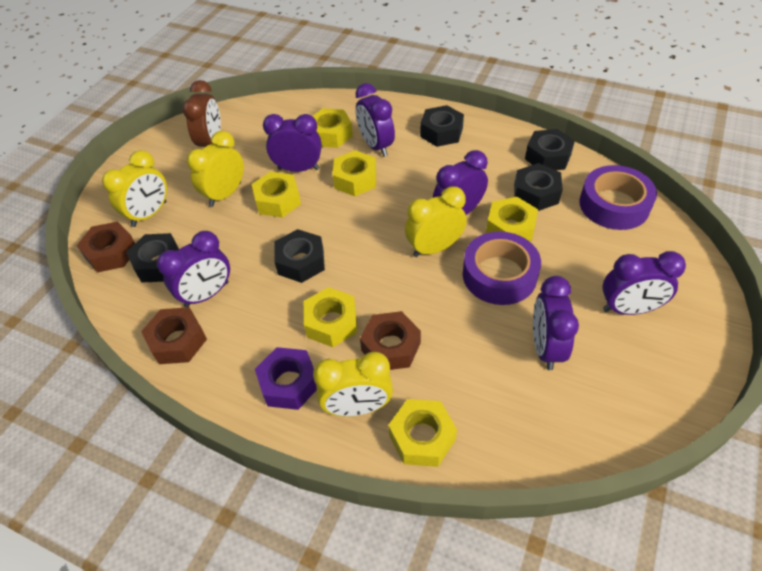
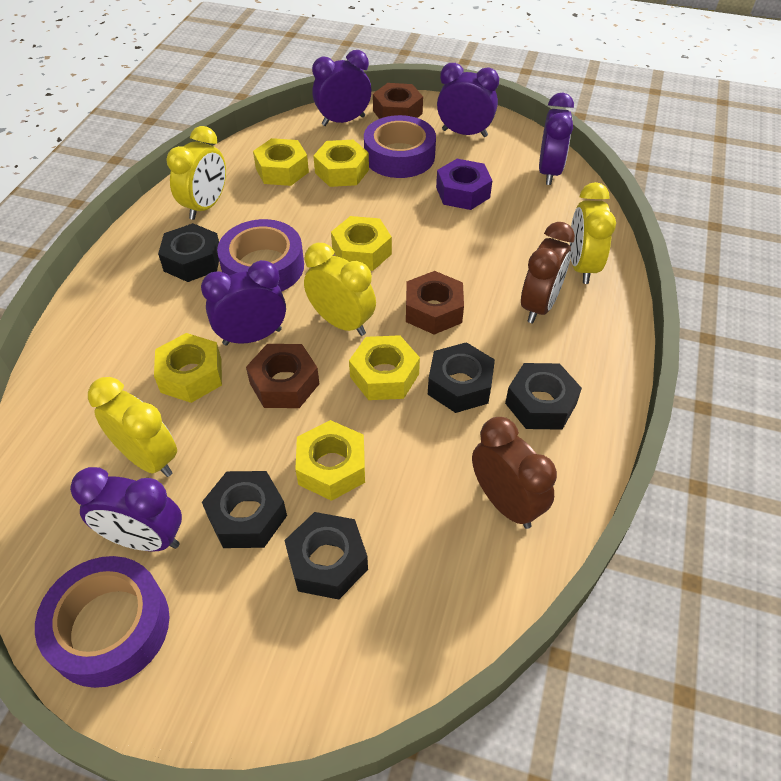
brown clock: [182,80,221,147] = 1 -> [472,417,557,529] [521,222,575,323] = 2
purple clock: [157,231,230,307] [263,114,322,172] [355,83,395,157] [433,150,488,215] [533,276,579,370] [602,251,686,315] = 6 -> [70,467,182,551] [201,260,286,346] [312,50,371,126] [437,63,499,137] [539,93,574,185] = 5
purple tape: [463,231,541,305] [579,165,657,230] = 2 -> [35,556,170,688] [217,219,304,292] [364,115,436,178] = 3

